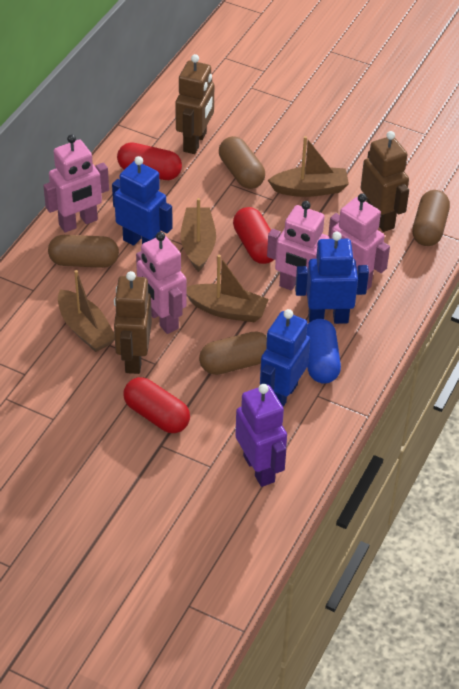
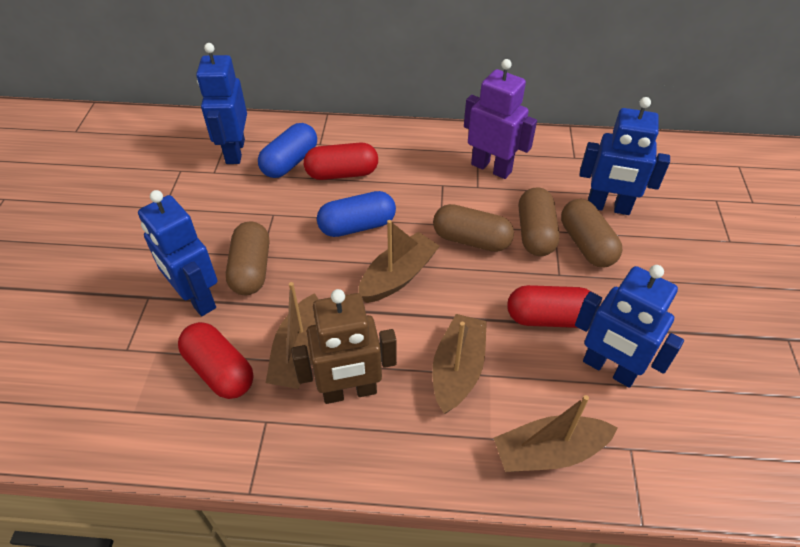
blue capsule: [306,319,341,384] = 1 -> [258,123,317,178] [317,191,396,237] = 2
blue robot: [112,156,173,246] [260,309,310,407] [295,232,369,324] = 3 -> [138,190,217,316] [196,43,247,164] [575,265,684,388] [579,97,670,215] = 4
brown robot: [114,271,152,374] [175,54,214,154] [361,131,409,232] = 3 -> [291,289,397,404] = 1
pink robot: [43,134,109,233] [136,232,187,334] [267,201,330,296] [328,193,390,290] = 4 -> none = 0

